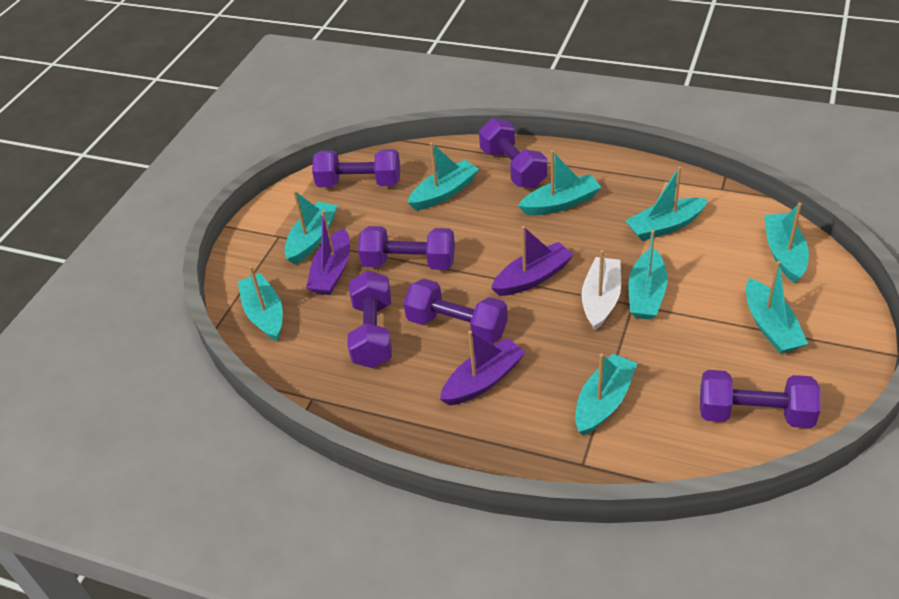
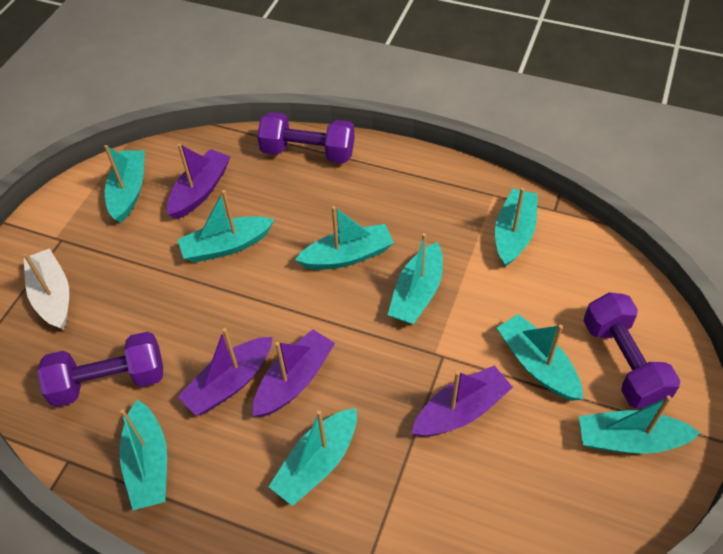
purple boat: [306,210,350,295] [440,331,526,405] [491,226,573,296] = 3 -> [167,143,231,219] [178,328,273,416] [253,329,335,417] [411,366,513,437] = 4
purple dumbbell: [312,149,400,187] [347,271,392,368] [358,226,455,270] [403,279,508,344] [479,118,547,188] [700,370,820,428] = 6 -> [37,331,163,407] [257,112,355,163] [584,292,680,409] = 3

